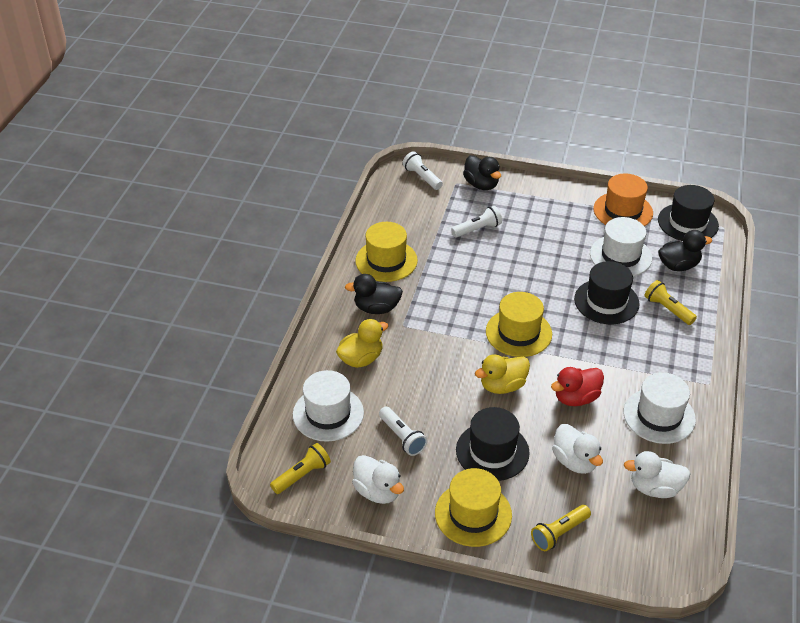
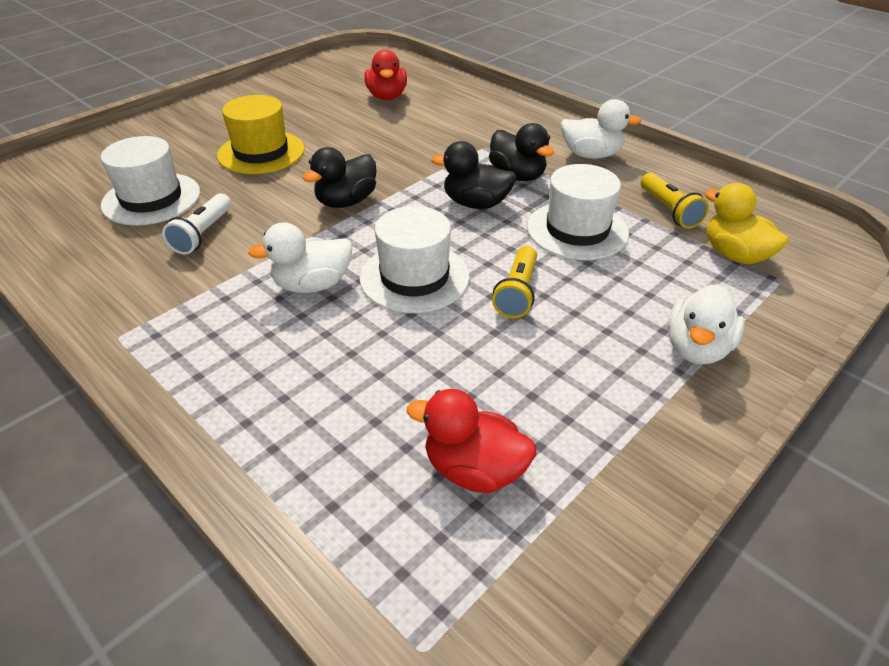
black hat: [456,407,530,481] [574,261,640,324] [658,185,719,241] = 3 -> none = 0
orange hat: [594,173,653,226] = 1 -> none = 0
red duck: [551,367,604,406] = 1 -> [364,50,407,100] [407,389,537,493] = 2
white flashlight: [379,407,427,456] [403,151,443,190] [451,206,502,238] = 3 -> [162,193,231,255] = 1
yellow duck: [336,319,388,368] [475,354,530,394] = 2 -> [704,183,788,264] = 1
yellow flashlight: [270,443,331,494] [531,505,591,551] [645,280,697,325] = 3 -> [492,246,537,318] [641,173,709,229] = 2
yellow hat: [355,222,418,282] [435,468,512,547] [486,292,552,357] = 3 -> [217,95,305,174] = 1

